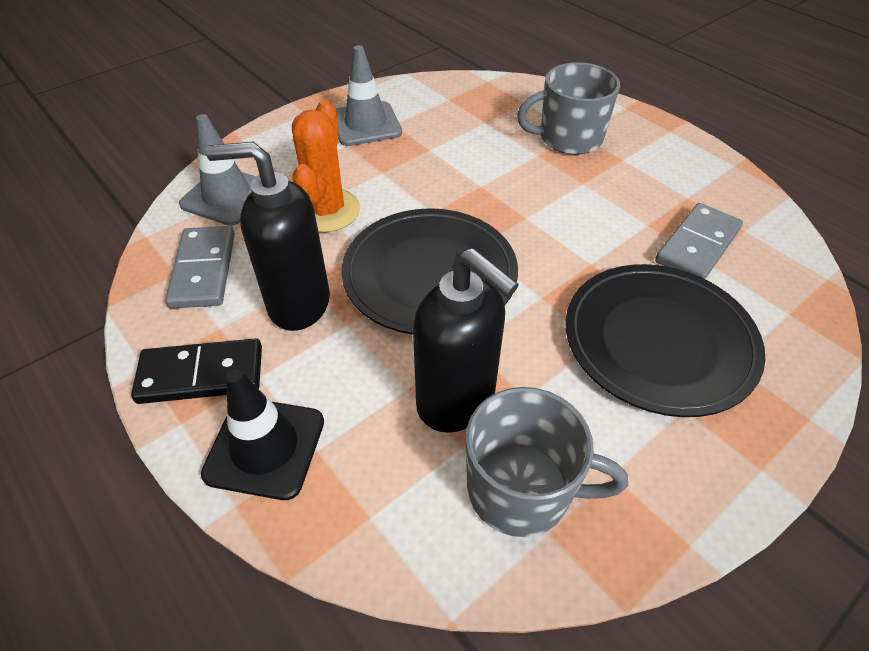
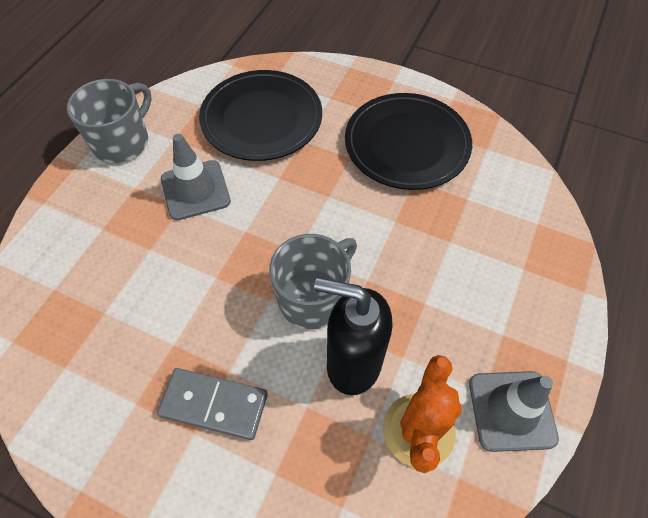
black domino: [131,338,262,404] = 1 -> none = 0
black soap dispenser: [205,141,330,331] [413,248,519,433] = 2 -> [314,278,393,395] = 1
black traffic cone: [201,369,324,500] = 1 -> none = 0
grey domino: [165,226,235,309] [655,203,743,279] = 2 -> [157,368,268,440] = 1

